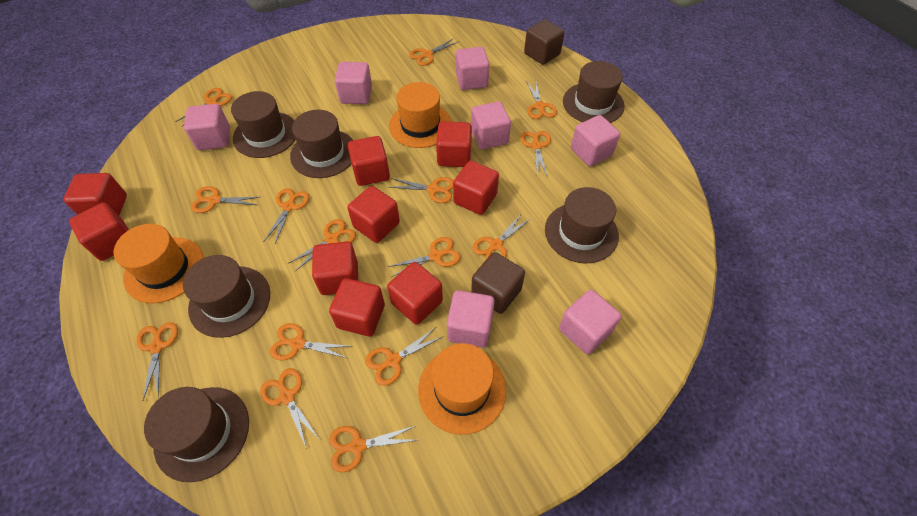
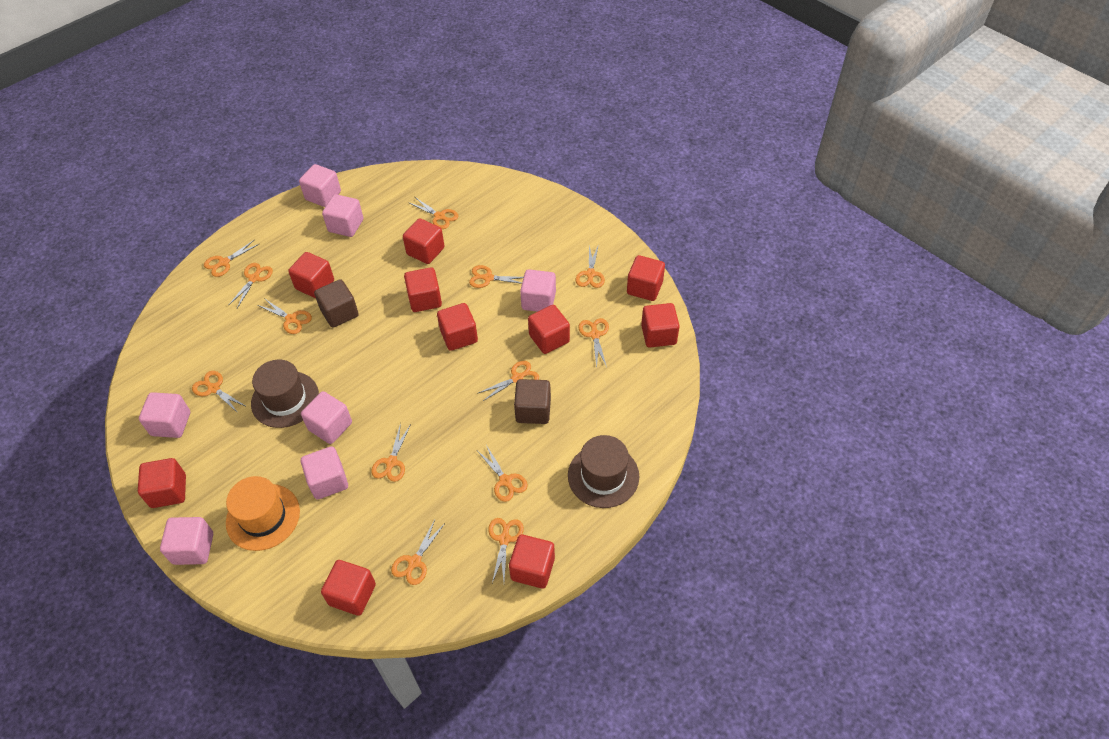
brown hat: [144,387,249,482] [183,255,270,338] [231,91,296,158] [290,110,353,178] [545,187,619,263] [563,61,625,123] = 6 -> [251,360,319,428] [568,435,639,508] = 2
orange hat: [113,224,204,303] [389,82,452,148] [418,343,506,435] = 3 -> [226,476,300,551] = 1
orange scissors: [136,322,178,400] [175,88,232,127] [191,186,260,213] [260,368,320,449] [264,188,309,244] [270,323,352,360] [289,219,356,271] [329,426,417,472] [365,327,444,386] [388,237,460,277] [389,177,454,203] [409,38,458,66] [473,213,531,259] [520,131,551,177] [526,79,557,119] = 15 -> [192,371,247,413] [204,239,259,277] [228,263,273,308] [257,298,312,334] [371,423,411,482] [391,520,444,585] [408,197,459,229] [469,265,524,288] [477,361,539,401] [478,445,528,502] [488,518,524,583] [575,244,605,288] [578,318,609,368] = 13
red cube: [63,173,127,216] [69,202,129,261] [312,242,358,295] [329,278,385,337] [347,186,400,243] [348,136,390,186] [387,262,443,325] [436,121,472,167] [453,161,499,215] = 9 -> [138,458,186,508] [288,252,334,298] [321,560,376,616] [403,218,445,264] [404,267,442,312] [437,303,478,351] [509,535,555,589] [528,305,570,354] [627,255,665,301] [641,303,680,347] = 10

